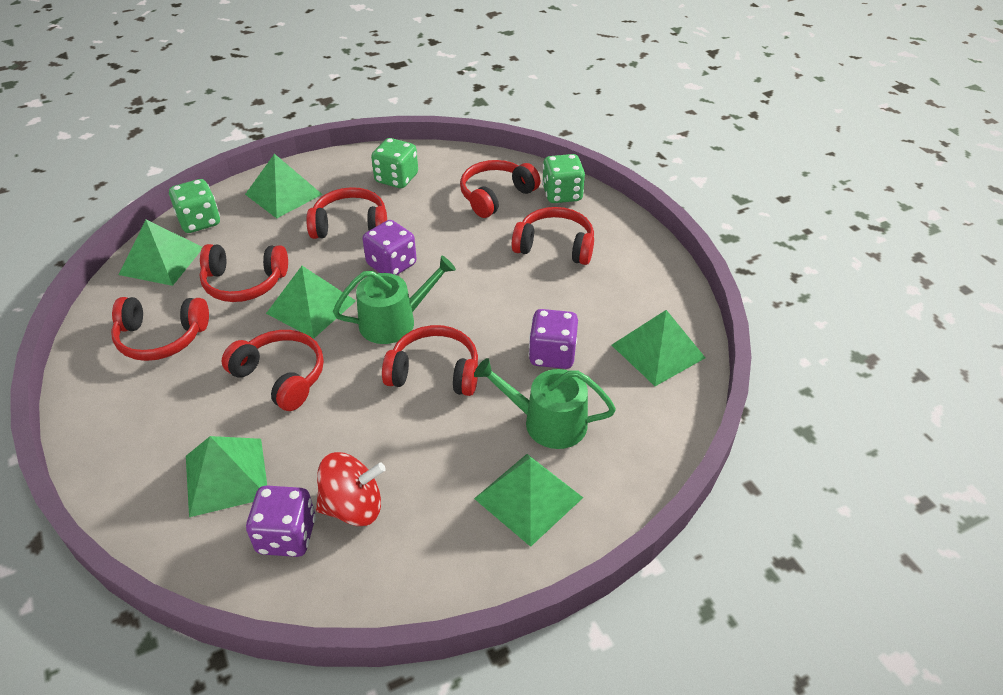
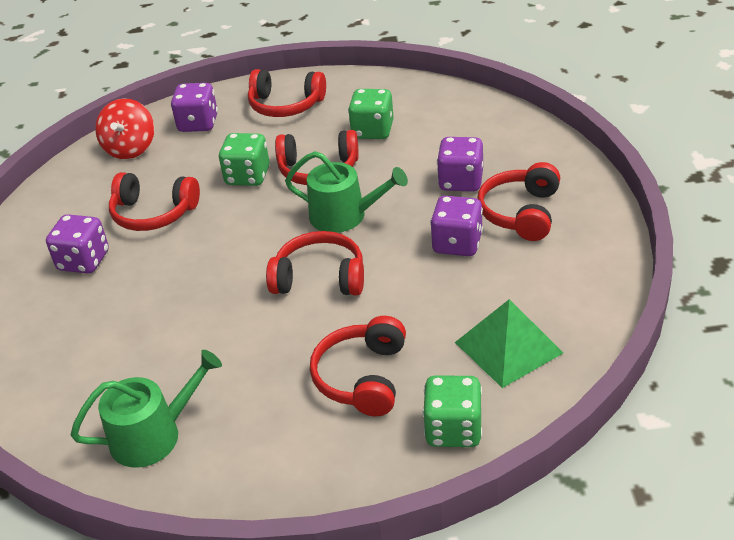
green pyramid: [119,220,202,286] [186,436,267,517] [245,154,323,218] [266,266,356,339] [474,454,583,547] [612,310,705,386] = 6 -> [455,299,563,388] = 1
purple dice: [246,485,316,557] [362,220,417,275] [529,309,578,369] = 3 -> [46,214,109,274] [171,83,218,132] [430,196,483,256] [437,137,483,192] = 4
red headphones: [111,297,209,361] [200,244,288,302] [222,330,324,411] [306,187,387,239] [382,325,478,396] [460,160,540,218] [512,207,594,265] = 7 -> [109,172,200,231] [248,69,326,117] [266,231,364,296] [275,130,359,185] [310,316,406,416] [477,162,560,241] = 6

